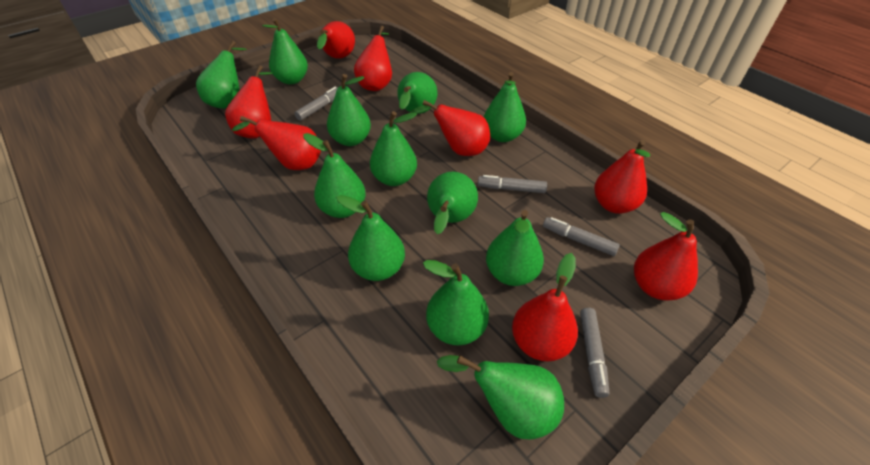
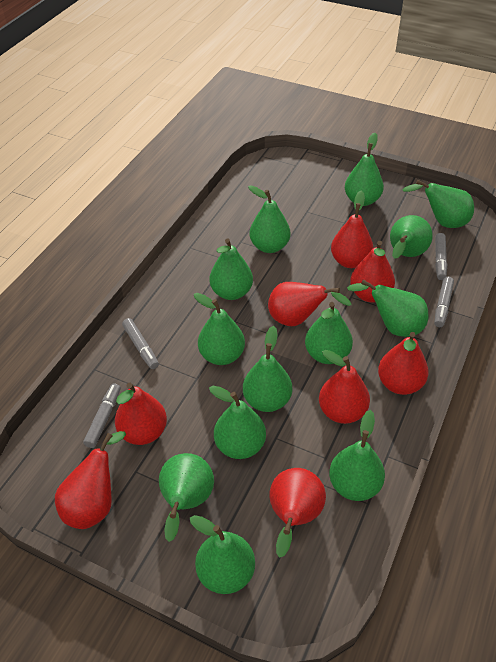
green pear: [196,41,247,109] [262,18,308,85] [303,133,366,218] [327,74,371,146] [336,195,405,281] [370,111,417,186] [397,72,437,114] [423,260,489,345] [427,172,478,234] [437,355,564,439] [484,72,526,142] [486,210,544,286] = 12 -> [159,453,214,542] [190,515,255,594] [194,293,245,365] [209,238,253,300] [209,386,266,459] [243,326,292,412] [248,185,290,253] [305,302,353,364] [329,410,385,501] [345,133,384,206] [347,280,429,337] [390,215,433,259] [402,180,474,228] = 13

